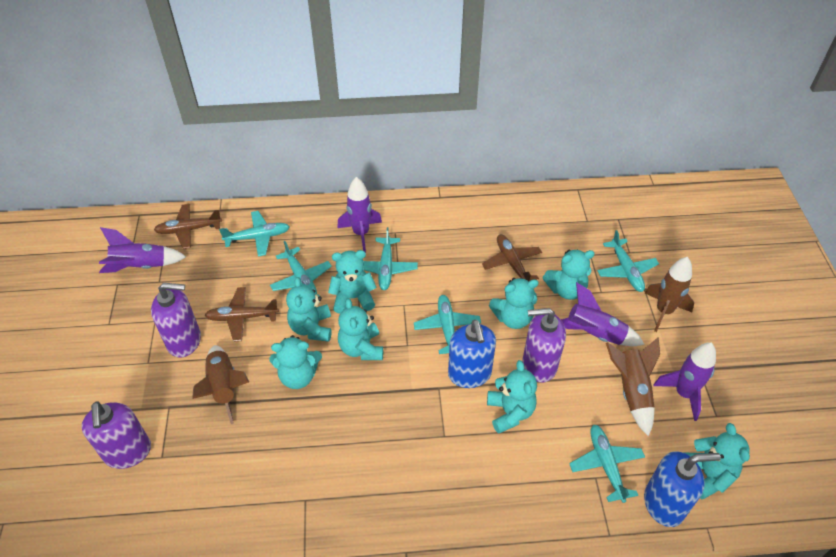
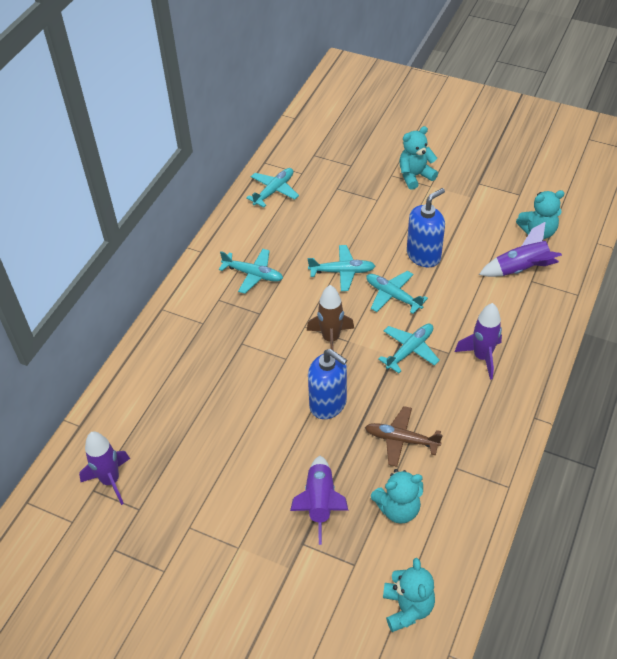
brown plane: [154,204,222,249] [205,287,279,342] [482,234,542,281] = 3 -> [365,406,443,467] = 1
brown rocket: [192,345,249,424] [606,337,660,436] [645,257,694,332] = 3 -> [307,285,354,351] = 1
purple soap dispenser: [81,402,151,469] [151,283,201,358] [522,308,566,383] = 3 -> none = 0
turquoise plane: [219,211,290,256] [270,241,332,294] [363,227,418,290] [414,295,481,354] [569,425,645,503] [597,230,659,292] = 6 -> [219,249,283,294] [246,168,299,207] [307,245,375,291] [366,271,428,314] [378,324,440,373] = 5
turquoise teddy bear: [269,335,322,389] [286,277,332,342] [328,250,377,314] [338,298,383,360] [487,360,537,434] [489,278,539,329] [543,250,595,300] [684,423,750,499] = 8 -> [371,469,423,524] [383,558,435,632] [399,126,438,190] [516,190,564,239] = 4

